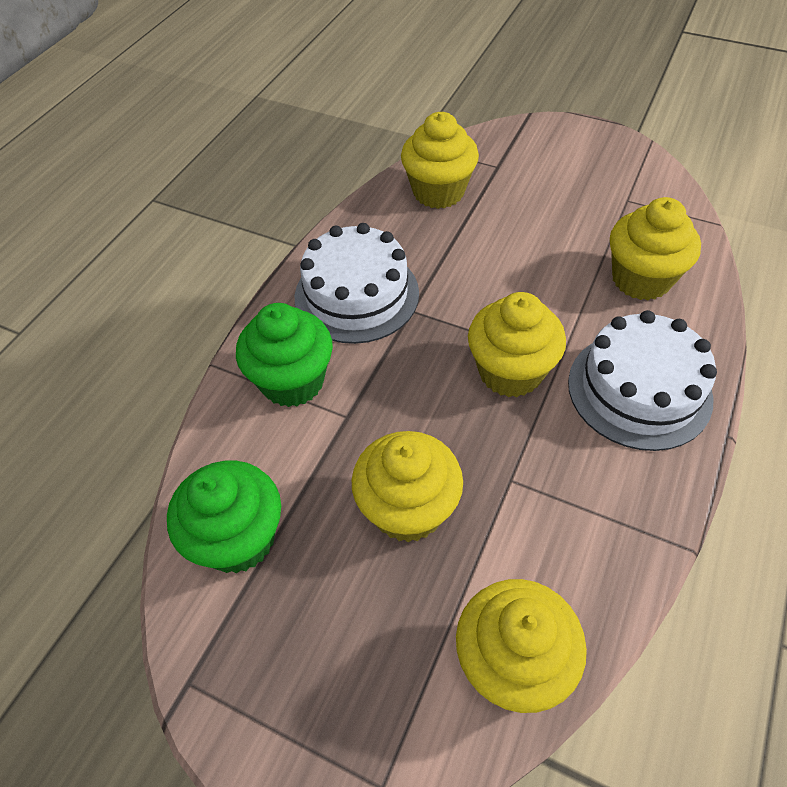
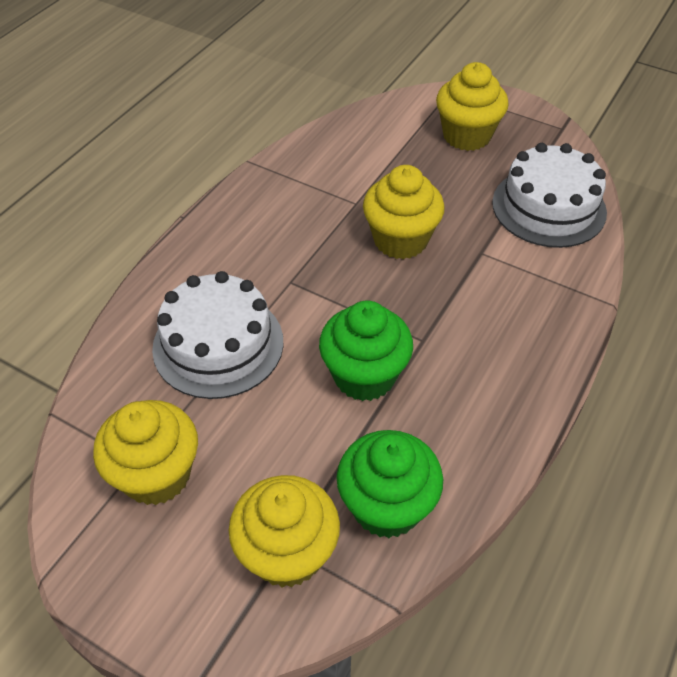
yellow cupcake: [352,431,463,542] [401,112,479,209] [456,579,587,713] [468,292,566,397] [610,197,701,300] = 5 -> [93,400,198,505] [229,475,340,588] [363,165,444,259] [436,62,509,151] = 4

